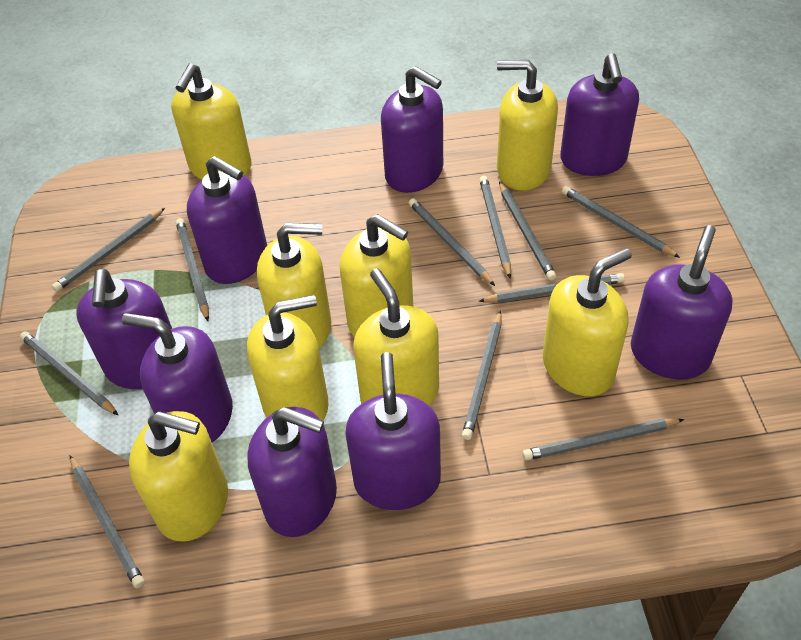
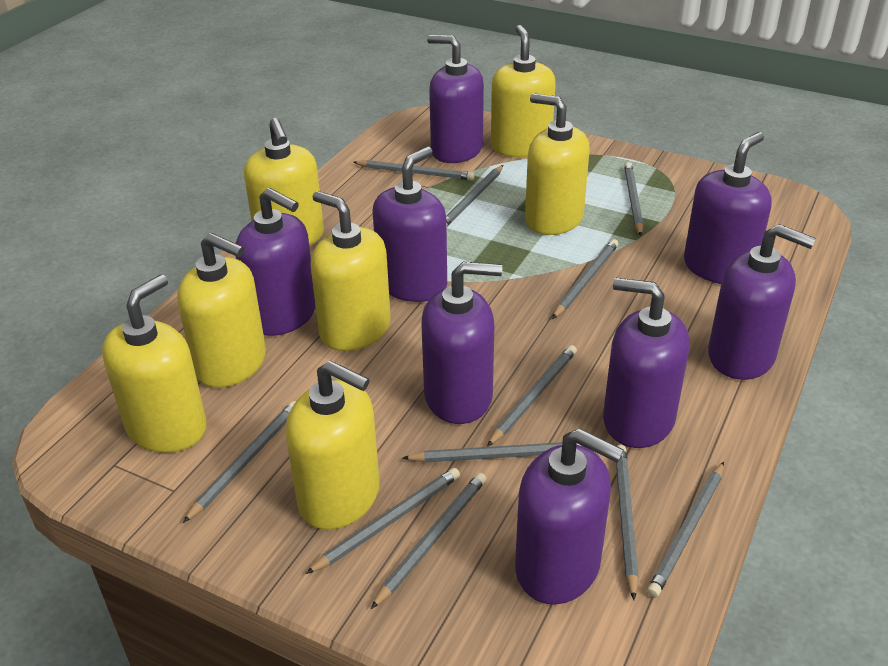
yellow soap dispenser: [129,411,228,542] [171,63,251,180] [247,295,328,421] [257,223,331,348] [340,214,413,337] [354,268,439,406] [497,60,558,191] [543,248,632,396] = 8 -> [102,275,207,453] [177,233,266,388] [244,118,324,246] [286,360,380,530] [311,191,391,351] [491,25,556,157] [525,93,590,235] = 7

